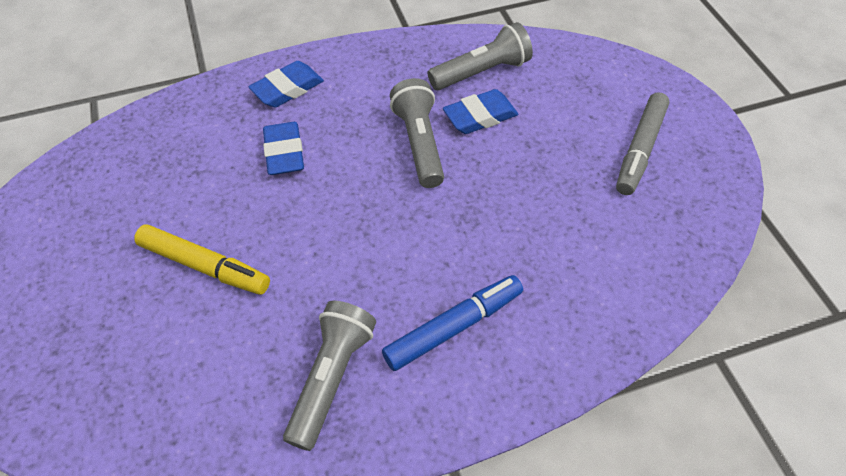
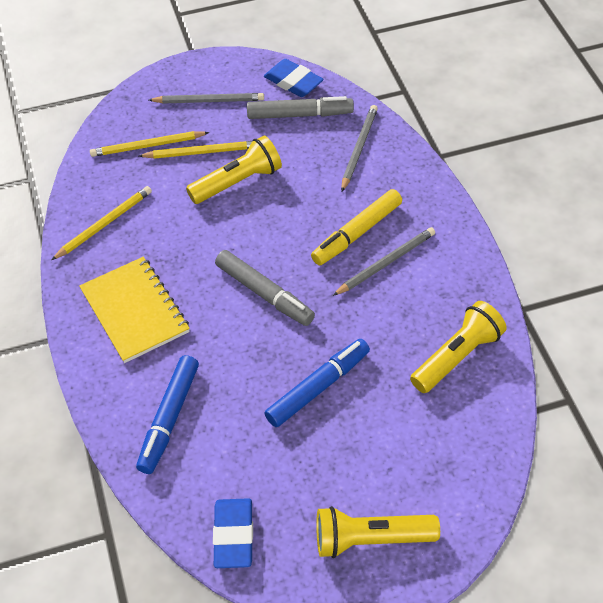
blue eraser: [248,61,324,108] [263,122,304,175] [443,89,518,134] = 3 -> [213,498,253,568] [264,59,324,97] = 2
blue marker: [382,275,523,371] = 1 -> [136,355,199,474] [264,339,370,427] = 2
grey flashlight: [283,301,376,451] [390,78,444,188] [427,22,533,90] = 3 -> none = 0
grey marker: [616,92,669,195] = 1 -> [215,250,315,326] [247,96,354,119] = 2
grey pencil: none = 0 -> [149,93,264,103] [333,227,435,296] [341,105,378,192] = 3
yellow flashlight: none = 0 -> [186,135,282,204] [316,506,440,558] [410,301,507,393] = 3
yellow notebook: none = 0 -> [79,257,190,363] = 1
yellow pencil: none = 0 -> [52,186,152,260] [90,131,209,157] [139,141,252,159] = 3

